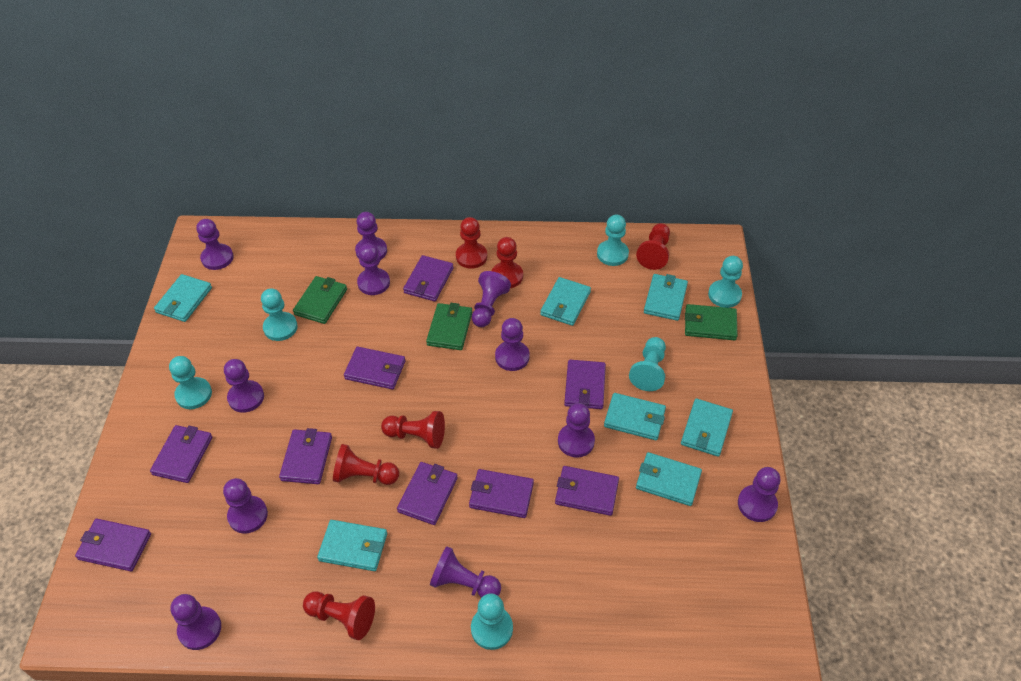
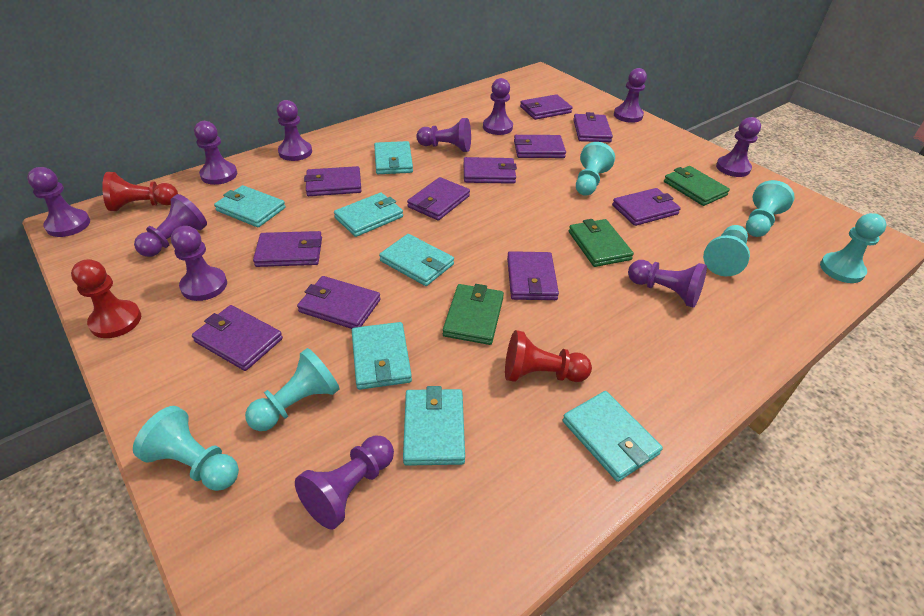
purple wallet: [75,519,151,571] [150,425,212,483] [279,428,332,484] [344,347,405,390] [397,462,458,525] [403,255,454,301] [469,469,534,518] [555,466,619,516] [564,360,606,409] = 9 -> [192,305,283,371] [253,231,322,267] [297,276,381,329] [304,166,361,196] [407,177,470,221] [464,157,517,184] [507,251,559,300] [514,135,566,158] [520,94,572,120] [573,112,613,142] [612,188,681,226] = 11
red pawn: [303,591,375,640] [333,444,399,485] [381,411,445,449] [456,217,487,269] [492,237,523,288] [636,223,670,270] = 6 -> [71,259,141,338] [102,172,178,211] [505,330,592,382] = 3

